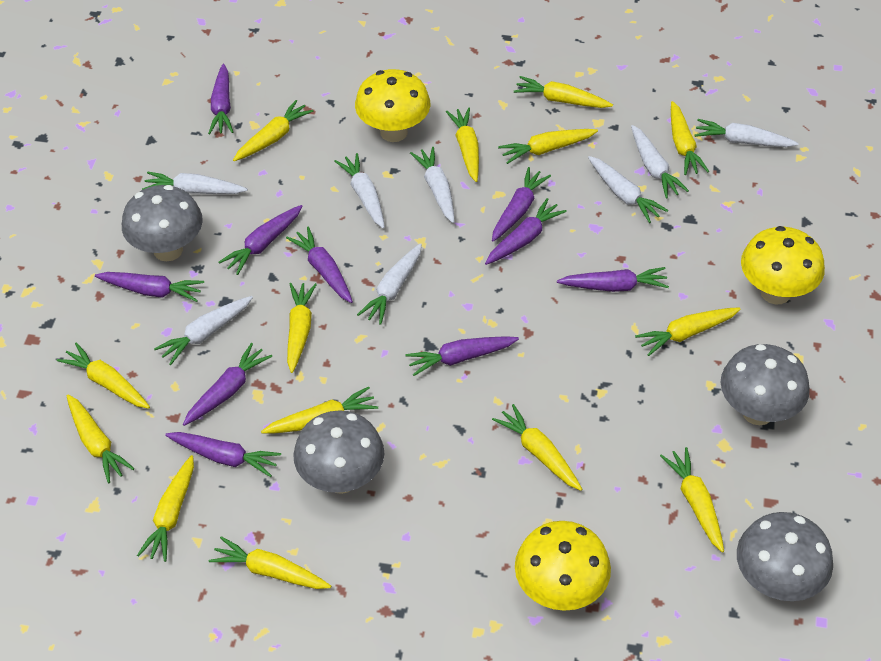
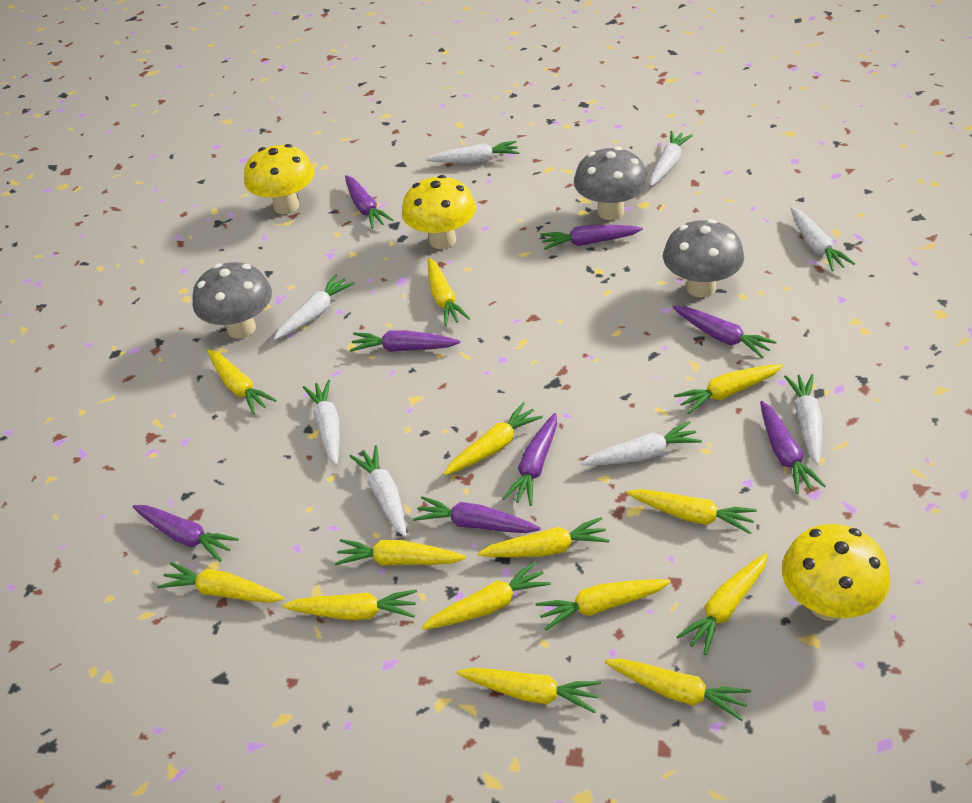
grey mushroom: [122,185,203,261] [293,410,384,494] [720,344,810,425] [737,512,833,601] = 4 -> [192,262,272,339] [574,147,648,220] [663,219,744,298] = 3
purple carrot: [95,272,204,302] [165,432,281,477] [183,343,272,426] [208,64,233,134] [219,205,302,275] [286,227,353,303] [405,336,519,376] [485,198,567,265] [492,167,551,242] [557,267,669,292] = 10 -> [132,505,239,562] [345,175,393,229] [350,330,461,352] [413,496,541,533] [502,413,557,506] [540,225,643,250] [673,306,776,359] [760,401,826,494] = 8

